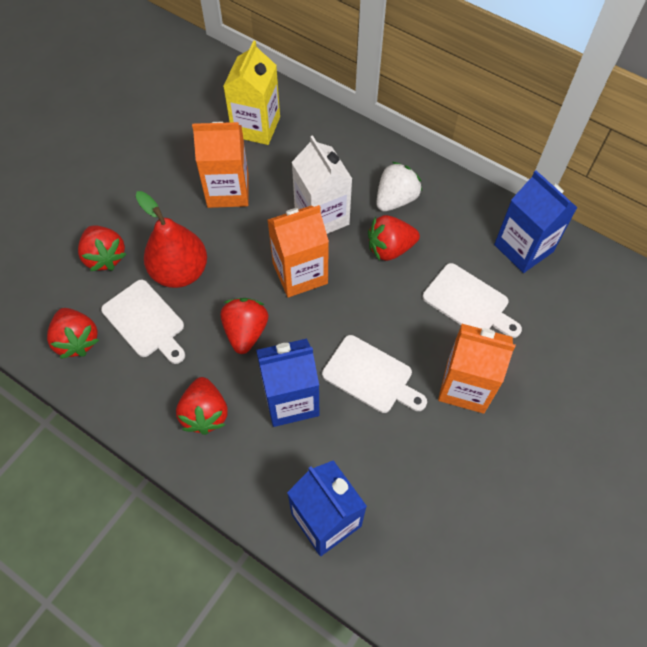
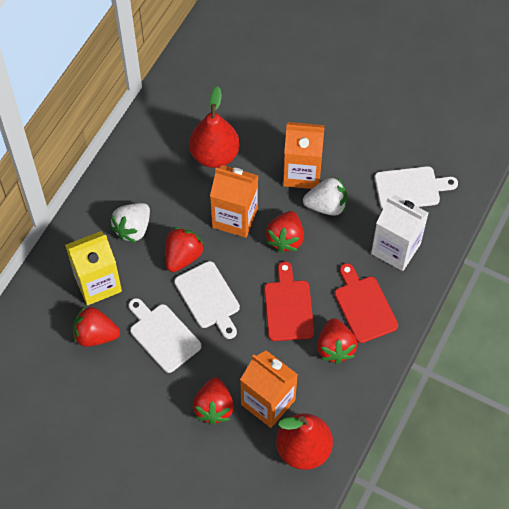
blue carton: [256,339,319,427] [287,460,367,556] [494,170,578,273] = 3 -> none = 0
red cutting board: none = 0 -> [264,261,314,341] [334,263,398,343] = 2
red pear: [136,191,207,288] = 1 -> [189,86,240,168] [276,413,333,470] = 2
white strawberry: [376,162,422,211] = 1 -> [110,203,150,243] [303,178,347,216] = 2

